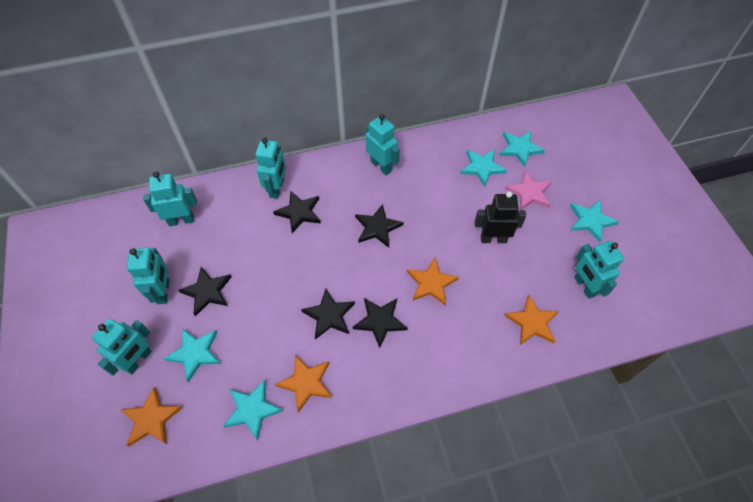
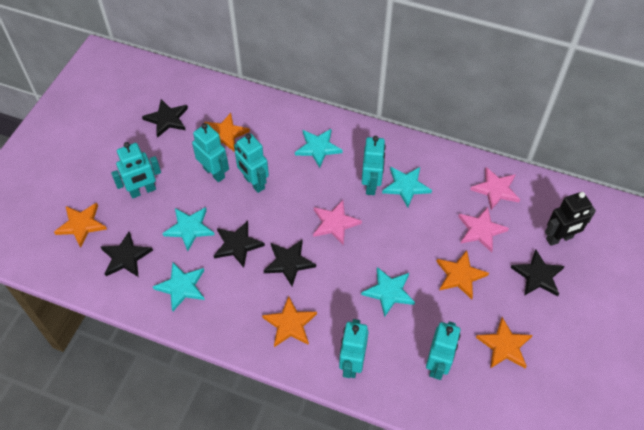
orange star: [122,387,182,447] [275,355,332,413] [407,258,459,305] [504,294,559,345] = 4 -> [54,203,107,248] [204,113,250,152] [262,296,317,347] [436,250,489,299] [476,317,532,369] = 5
pink star: [505,171,552,210] = 1 -> [313,200,362,245] [458,207,509,253] [470,167,520,210] = 3

